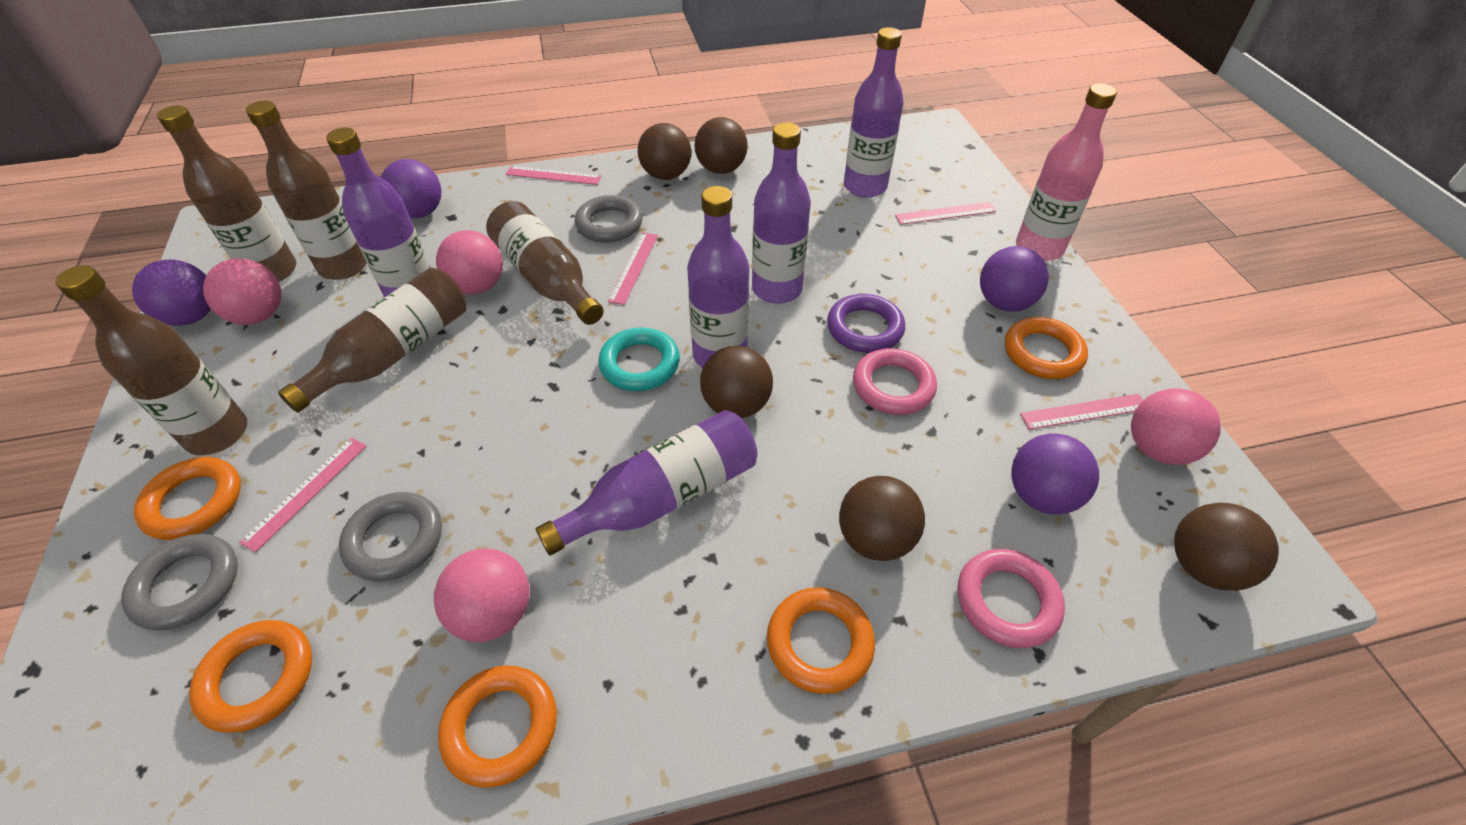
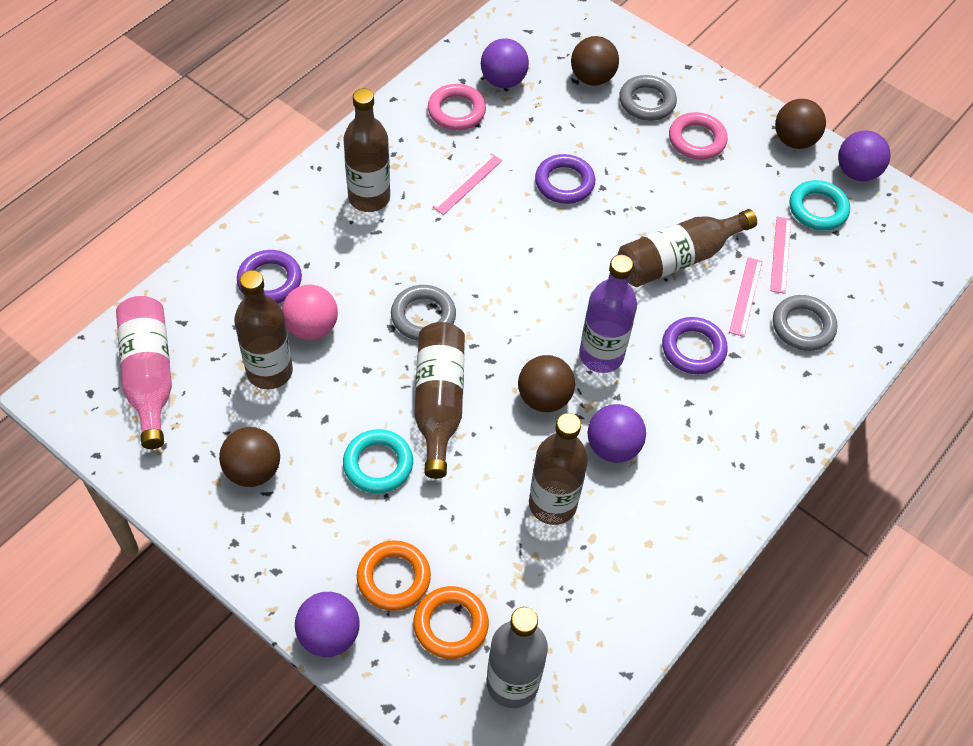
brown ball: [638,123,691,180] [694,117,748,174] [700,346,773,418] [839,476,925,561] [1174,503,1279,591] = 5 -> [219,427,280,487] [518,355,575,412] [571,36,619,86] [775,99,826,149] = 4
grey bottle: none = 0 -> [487,607,548,708] = 1
orange ring: [134,457,241,540] [189,620,312,733] [438,665,557,788] [767,587,875,694] [1005,317,1088,379] = 5 -> [357,540,431,611] [413,586,489,659] = 2
pink ball: [203,258,282,325] [434,549,530,642] [436,230,503,295] [1131,388,1221,465] = 4 -> [282,285,338,340] = 1
pink ruler: [239,438,367,553] [505,166,602,185] [608,233,658,305] [895,202,996,225] [1020,394,1143,429] = 5 -> [433,153,502,215] [729,257,762,337] [770,217,791,294] = 3
purple bottle: [326,127,431,298] [536,410,758,556] [687,186,749,368] [752,122,811,304] [844,27,903,198] = 5 -> [579,255,637,373] = 1
purple ring: [827,294,905,353] = 1 -> [237,250,302,303] [535,154,595,204] [662,317,728,374] = 3
turquoise ring: [598,327,680,391] = 1 -> [343,429,413,493] [790,180,850,230] = 2

